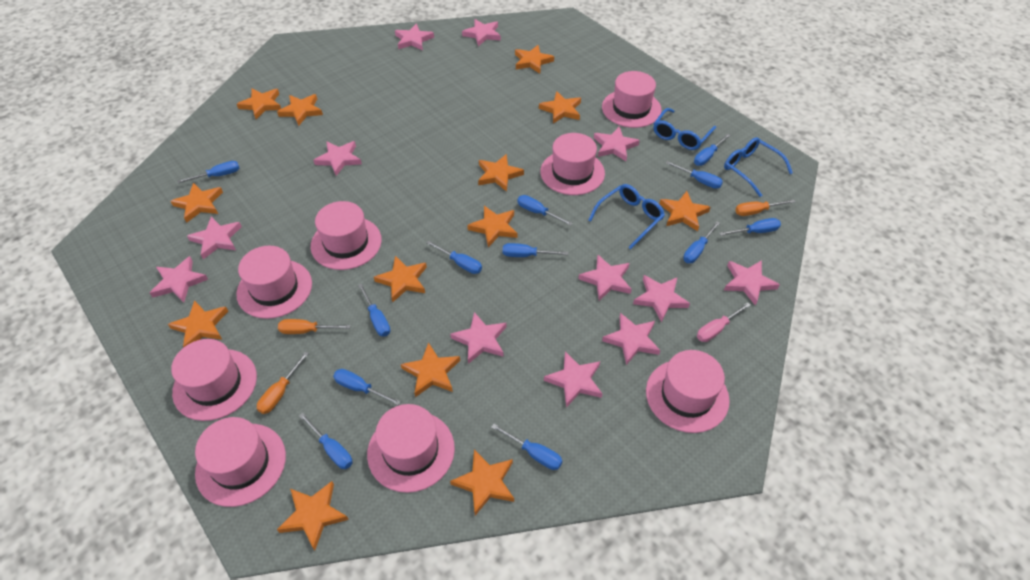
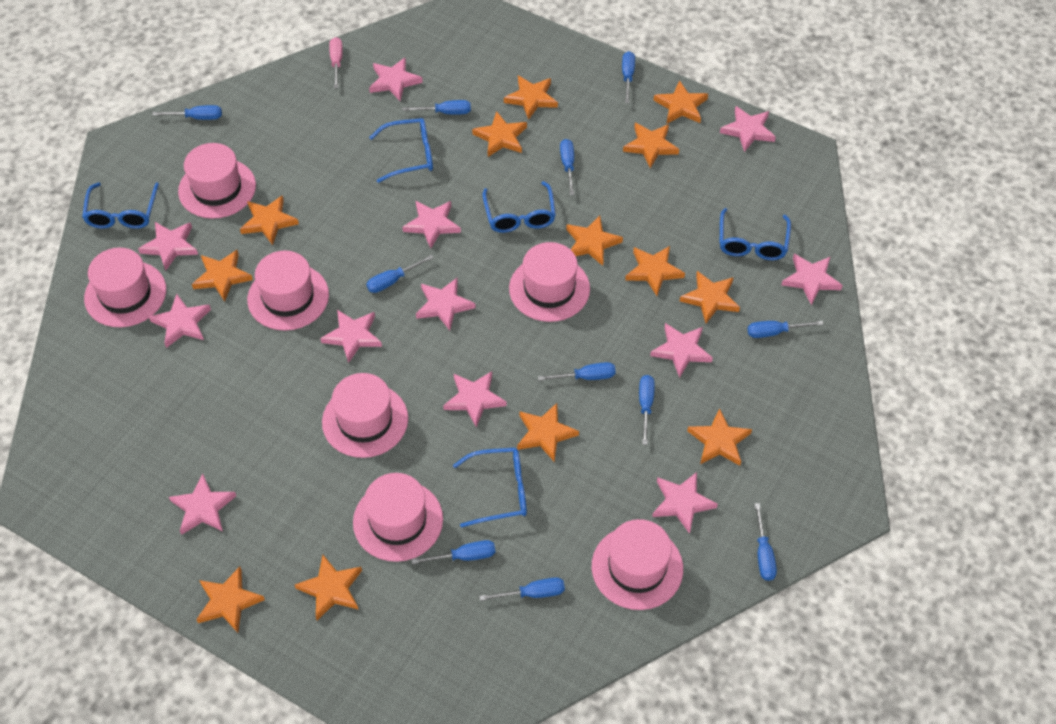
blue glasses: [588,184,665,249] [653,108,716,150] [724,137,793,197] = 3 -> [82,182,159,229] [369,118,433,183] [453,448,527,528] [482,181,556,233] [720,208,791,260] = 5
blue screwdriver: [177,161,239,183] [299,413,352,469] [333,369,401,405] [358,284,390,337] [426,240,482,274] [491,424,562,470] [503,243,568,257] [517,195,573,226] [666,161,723,189] [683,221,720,263] [694,134,730,166] [719,218,781,236] = 12 -> [152,105,222,120] [366,255,434,293] [402,100,471,114] [411,540,495,564] [479,577,565,601] [538,362,616,381] [560,139,574,195] [622,51,635,103] [639,375,655,445] [748,321,823,338] [754,503,777,581] = 11
orange screwdriver: [257,352,309,414] [278,319,351,334] [735,199,795,216] = 3 -> none = 0
pink hat: [171,339,257,421] [195,417,286,507] [236,246,312,319] [311,201,382,270] [367,404,455,493] [540,133,605,195] [602,71,662,128] [646,350,730,433] = 8 -> [84,248,166,327] [178,143,256,219] [247,251,329,331] [322,373,408,458] [353,473,443,562] [509,242,590,322] [592,519,683,610] = 7

